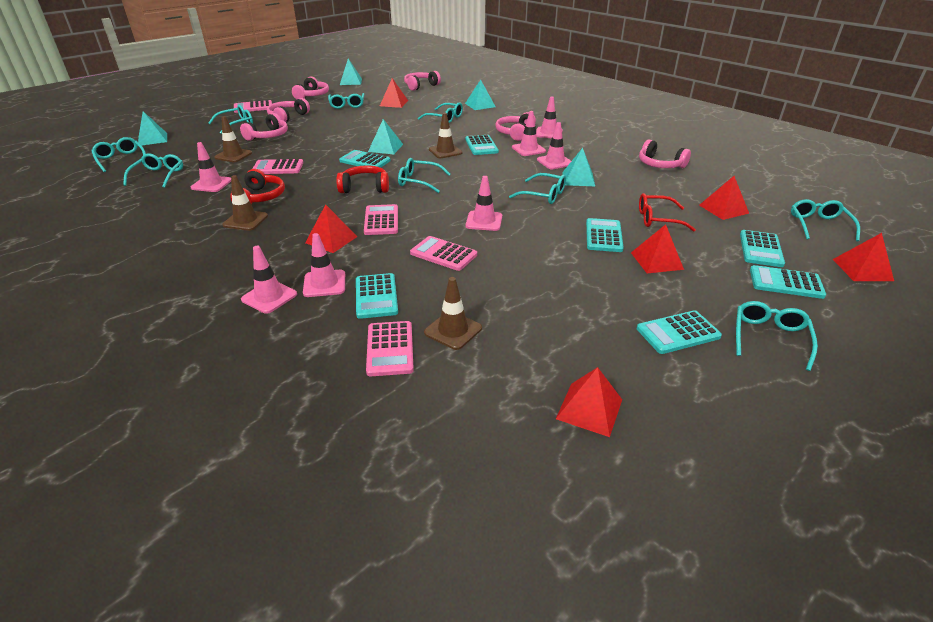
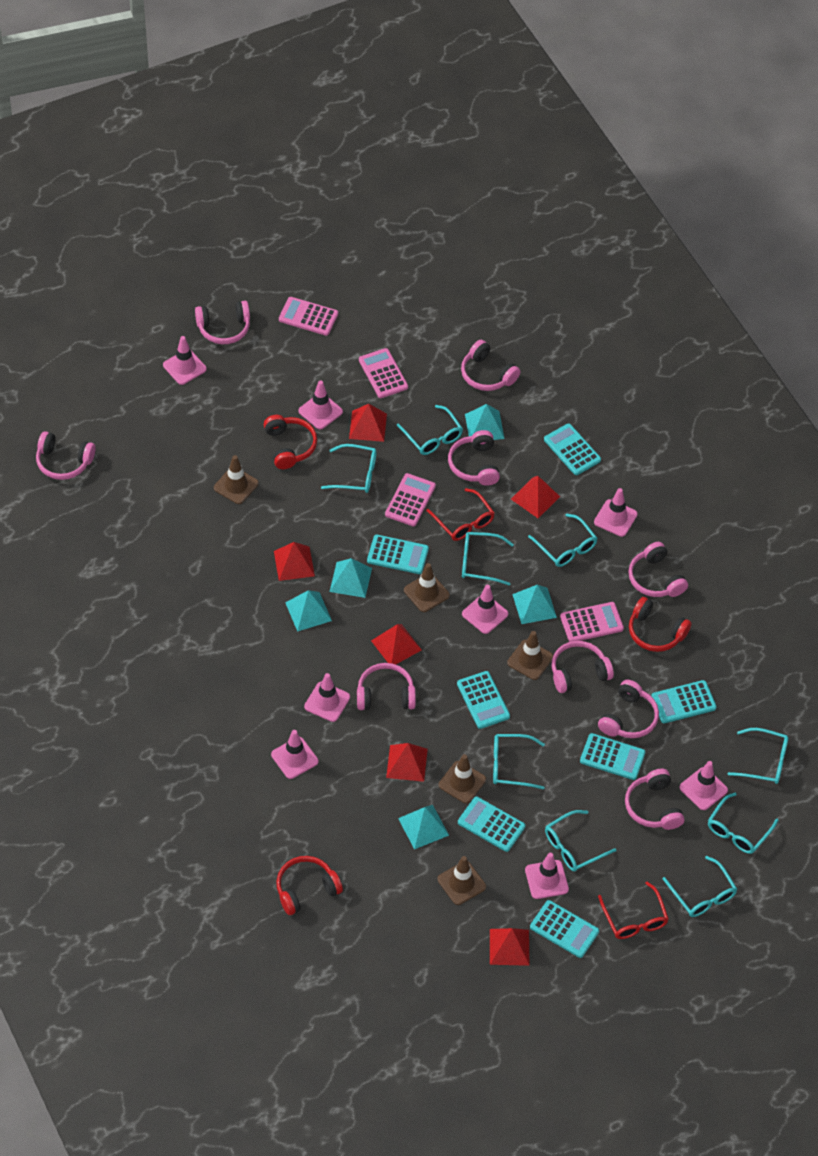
brown traffic cone: [214,116,252,162] [222,175,268,231] [424,277,482,350] [429,113,463,158] = 4 -> [214,455,259,504] [404,563,450,612] [437,856,486,905] [439,754,486,804] [507,631,553,680] = 5
pink calculator: [234,100,272,113] [252,159,303,174] [364,204,398,235] [366,321,414,376] [410,236,477,271] = 5 -> [279,297,338,336] [359,348,408,398] [385,473,436,527] [560,602,624,642] = 4
pink headphones: [240,113,288,141] [267,98,310,122] [292,77,329,99] [404,71,441,91] [495,112,536,141] [639,139,691,168] = 6 -> [36,431,95,480] [195,301,250,344] [357,663,416,710] [448,430,500,486] [461,340,520,391] [552,641,614,693] [598,680,659,738] [625,769,684,830] [628,542,688,597] = 9
pink traffic cone: [191,142,231,192] [241,246,297,314] [303,233,345,297] [465,176,502,231] [512,111,546,156] [536,96,563,138] [537,122,571,169] = 7 -> [163,336,207,385] [271,730,318,779] [298,381,343,430] [304,673,350,722] [462,585,508,634] [525,853,569,899] [594,488,638,537] [679,761,728,810] = 8
red glasses: [639,193,696,232] = 1 -> [426,488,495,541] [598,881,669,939] = 2
red headphones: [230,169,285,204] [336,165,389,193] = 2 -> [264,415,317,469] [276,856,343,915] [629,597,691,652] = 3

